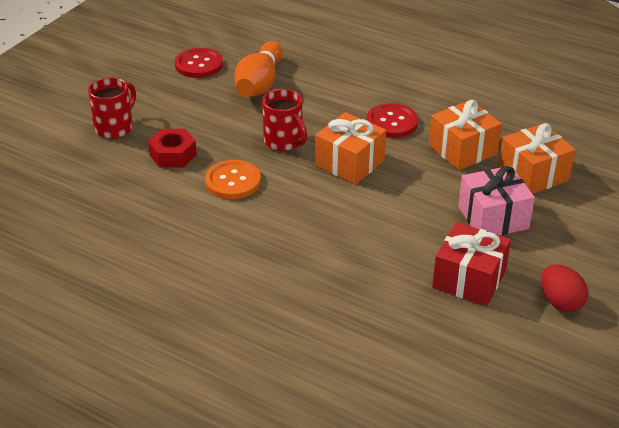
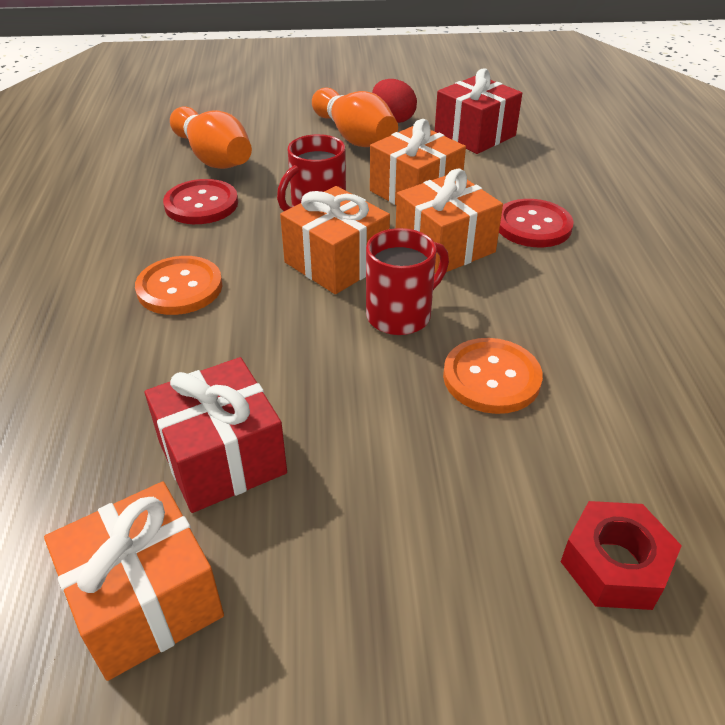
orange bowling pin: [234,41,283,97] = 1 -> [170,106,252,169] [312,88,398,147] = 2
orange button: [205,160,261,199] = 1 -> [135,256,222,315] [443,338,543,414] = 2
orange gift: [315,112,386,185] [429,100,502,170] [498,123,575,194] = 3 -> [44,481,224,681] [280,186,390,294] [370,119,466,205] [396,169,503,273] = 4
pink gift: [458,166,535,235] = 1 -> none = 0
red gift: [432,222,511,306] = 1 -> [145,357,287,513] [435,68,522,154] = 2

